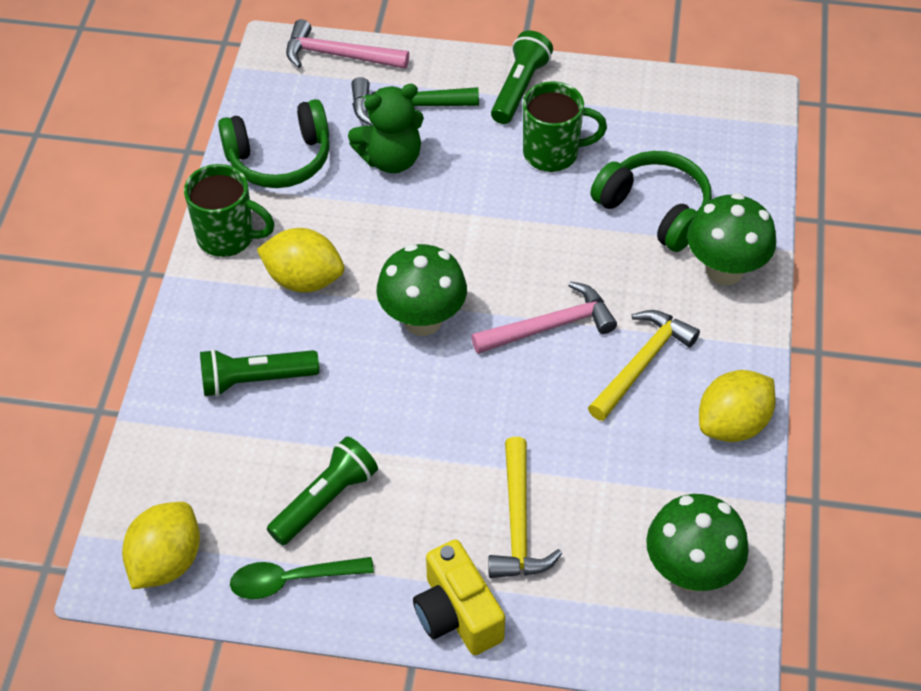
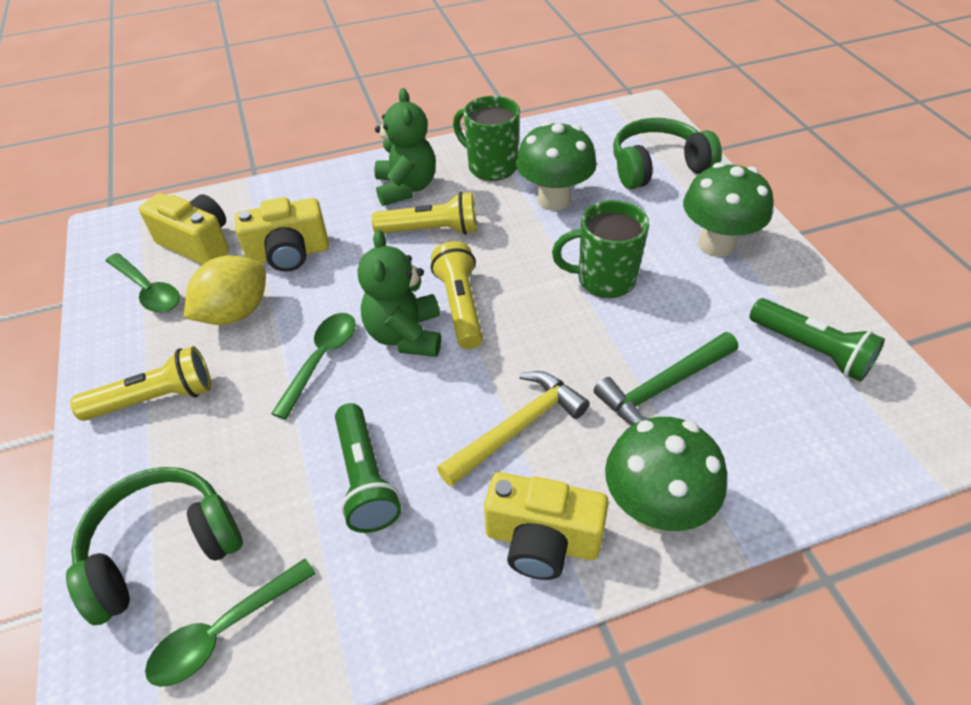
green flashlight: [200,349,319,397] [267,436,378,545] [491,31,553,124] = 3 -> [335,403,401,533] [749,298,885,382] = 2
green spoon: [230,557,374,599] = 1 -> [106,253,180,313] [145,559,316,687] [271,313,356,420] = 3
green teddy bear: [348,84,424,173] = 1 -> [358,229,441,357] [374,88,436,206] = 2
pink hammer: [286,19,409,69] [471,281,617,354] = 2 -> none = 0
yellow camera: [413,540,505,655] = 1 -> [139,193,229,265] [235,197,329,272] [484,472,609,580] = 3
yellow flashlight: none = 0 -> [70,346,211,421] [372,192,477,235] [431,241,483,349] = 3
yellow hammer: [488,437,562,578] [588,310,700,421] = 2 -> [437,371,590,487] = 1
yellow lemon: [122,502,200,589] [257,228,344,293] [699,370,776,442] = 3 -> [184,255,266,325] = 1

